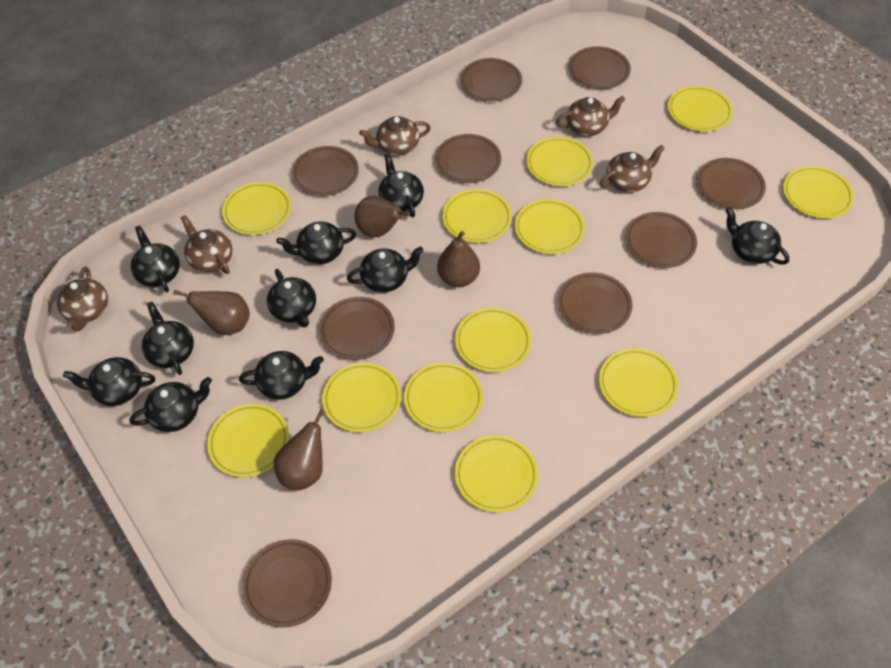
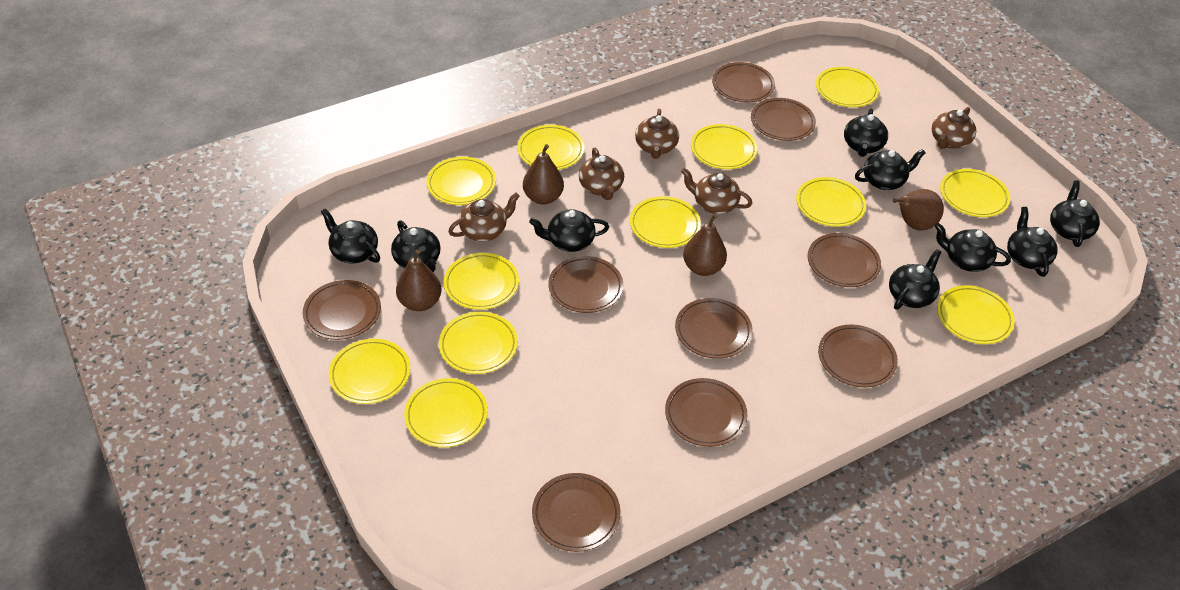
black teapot: [63,357,155,406] [130,377,212,432] [131,225,180,292] [142,302,194,375] [239,351,324,400] [267,269,316,328] [276,222,356,264] [347,246,424,292] [379,153,424,217] [725,207,789,265] = 10 -> [321,209,380,264] [391,220,441,272] [529,209,609,252] [844,109,888,157] [855,149,926,190] [889,249,941,310] [935,223,1011,272] [1007,207,1057,277] [1050,180,1100,247] = 9

